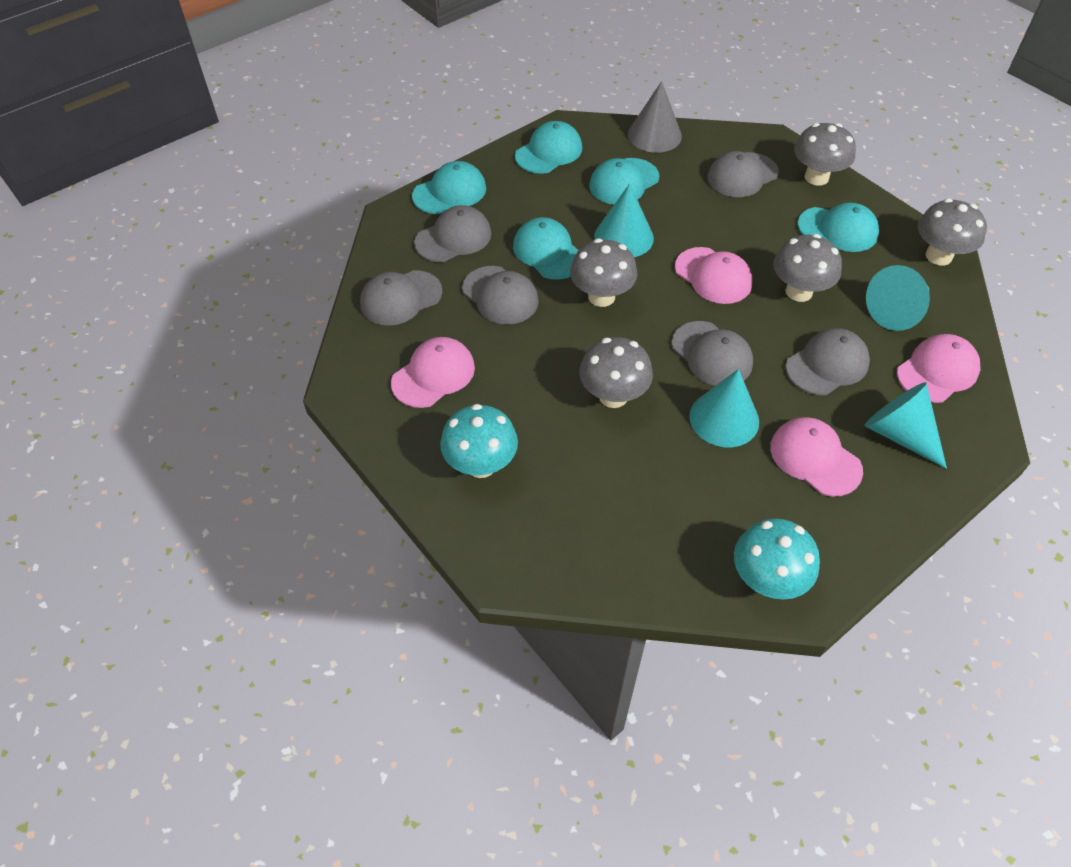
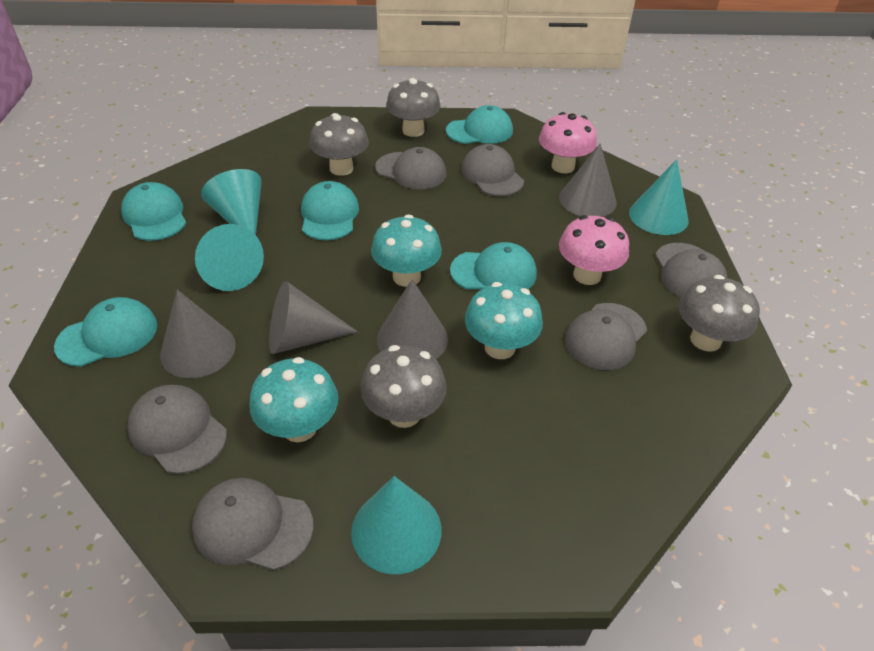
grey cone: [628,81,682,153] = 1 -> [160,290,236,378] [269,281,358,354] [377,279,448,359] [559,143,617,217] = 4
grey mushroom: [570,238,638,307] [579,337,653,408] [773,234,842,302] [794,123,856,185] [918,198,987,265] = 5 -> [310,113,369,176] [361,345,447,428] [386,78,441,137] [679,275,760,352] = 4
pink cap: [391,337,475,408] [675,247,753,304] [770,417,863,497] [897,334,981,403] = 4 -> none = 0
pink mushroom: none = 0 -> [539,112,597,173] [559,215,629,285] = 2
turquoise mushroom: [440,404,518,478] [734,518,820,599] = 2 -> [249,357,338,442] [371,214,442,287] [465,282,543,359] = 3

